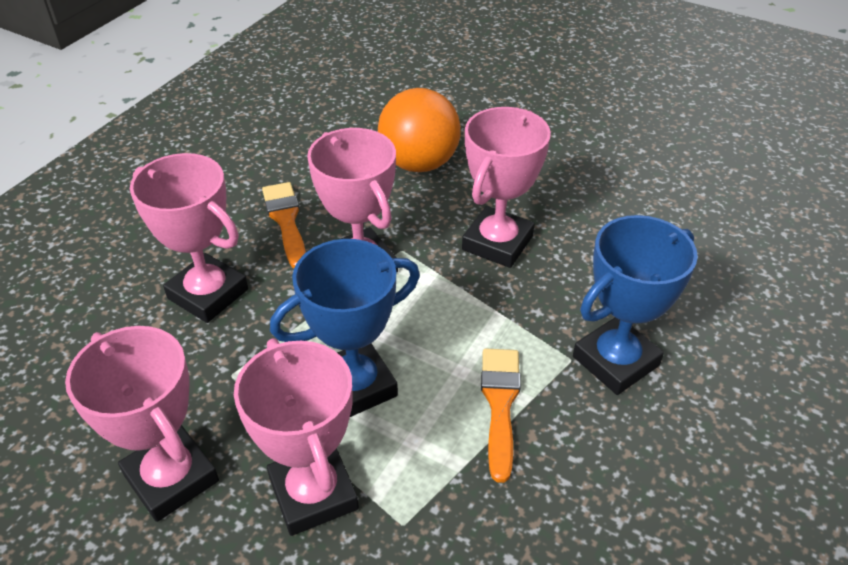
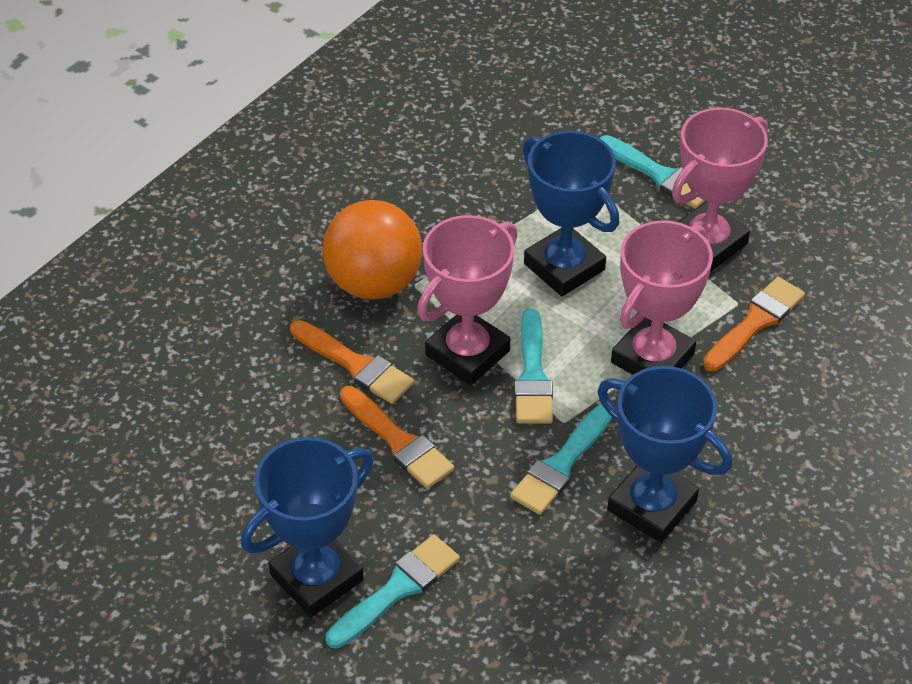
blue trophy: [270,239,420,417] [573,215,698,395] = 2 -> [241,437,374,617] [523,131,619,296] [598,366,732,543] = 3
orange brush: [262,182,306,269] [481,348,521,483] = 2 -> [290,320,414,404] [340,386,454,489] [703,277,805,371] = 3
pink trophy: [65,326,219,522] [130,153,248,323] [234,338,359,536] [307,128,398,273] [462,107,551,268] = 5 -> [417,215,518,385] [611,220,713,375] [672,108,768,272] = 3
turquoise brush: none = 0 -> [326,534,460,649] [510,404,612,515] [514,309,553,423] [599,135,705,209] = 4

